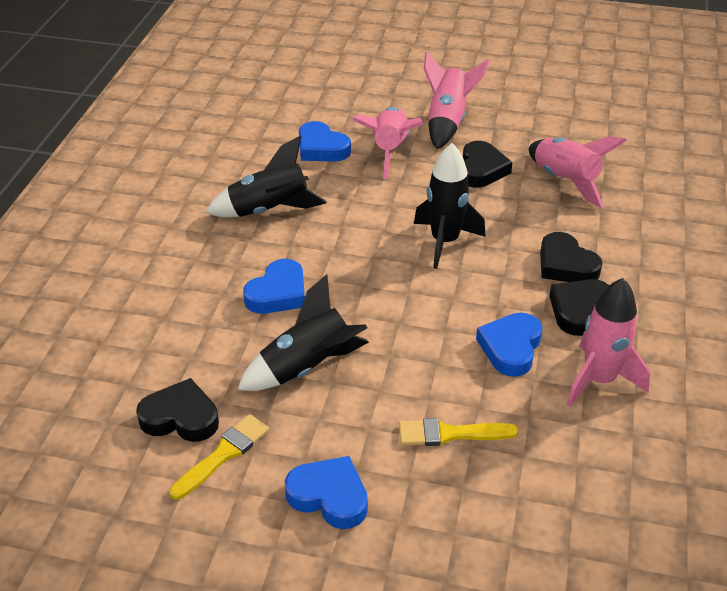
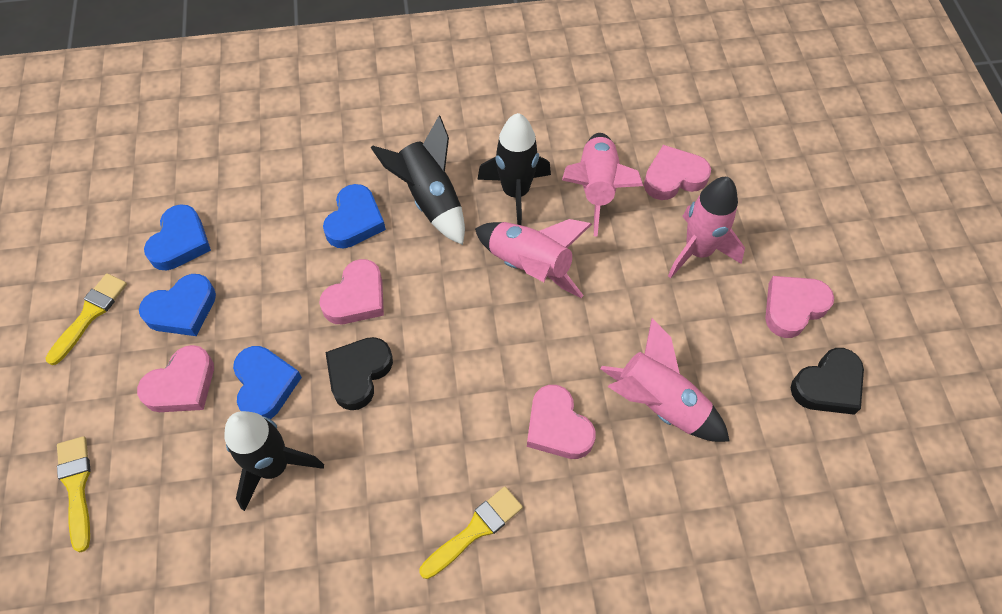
black heart: [136,378,219,442] [463,141,513,188] [540,232,602,282] [549,279,609,336] = 4 -> [325,337,393,410] [791,348,864,415] = 2
pink heart: none = 0 -> [137,345,214,412] [319,259,384,324] [527,385,596,459] [644,145,711,200] [765,276,834,338] = 5
yellow brush: [169,414,269,500] [399,418,518,446] = 2 -> [46,273,127,365] [57,436,91,552] [419,486,523,579] = 3

